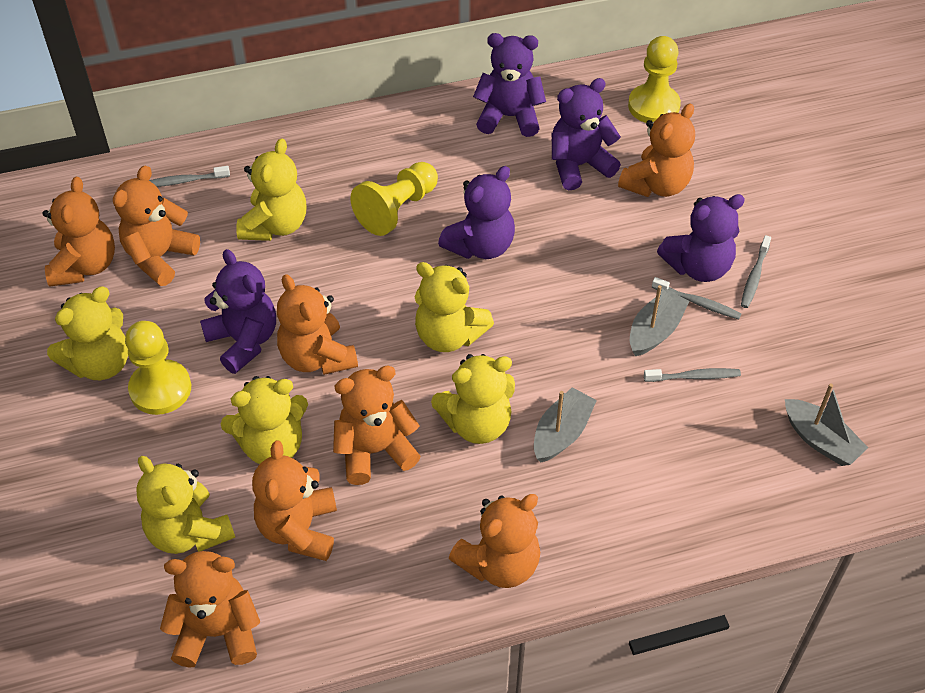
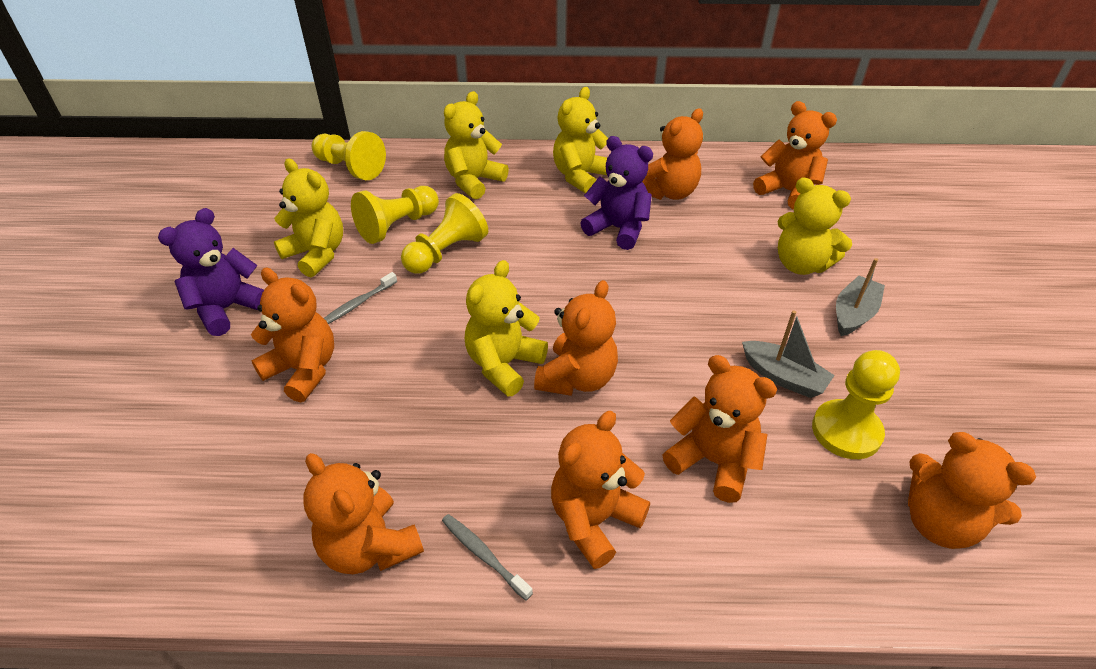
grey boat: [534,387,597,463] [630,285,689,356] [785,384,868,466] = 3 -> [742,310,835,398] [836,258,885,336] = 2
grey toothbrush: [149,166,230,187] [644,368,741,382] [652,277,741,320] [741,235,771,308] = 4 -> [324,272,397,324] [442,514,533,601] = 2
purple teddy bear: [200,249,276,374] [438,166,515,259] [473,33,546,137] [552,78,621,190] [657,194,745,282] = 5 -> [158,208,264,336] [580,136,653,250] = 2
yellow pawn: [125,321,191,415] [350,162,438,236] [628,36,681,123] = 3 -> [312,131,386,180] [351,186,439,244] [401,193,488,274] [812,350,900,459] = 4
yellow teddy bear: [47,286,128,380] [136,456,235,554] [221,376,308,464] [236,138,306,241] [415,262,494,352] [431,354,515,444] = 6 -> [274,159,343,277] [444,91,509,199] [465,260,548,396] [553,87,608,193] [777,178,852,275] = 5

